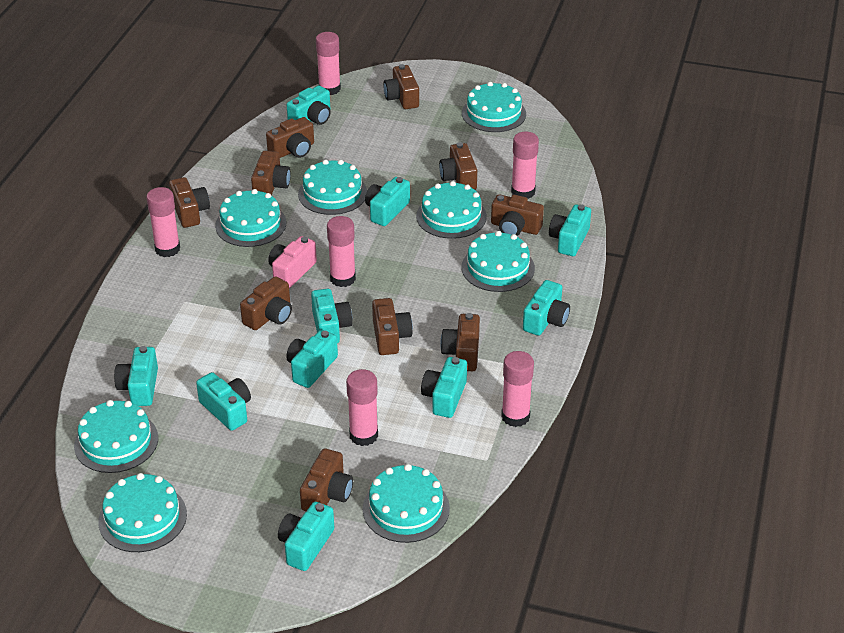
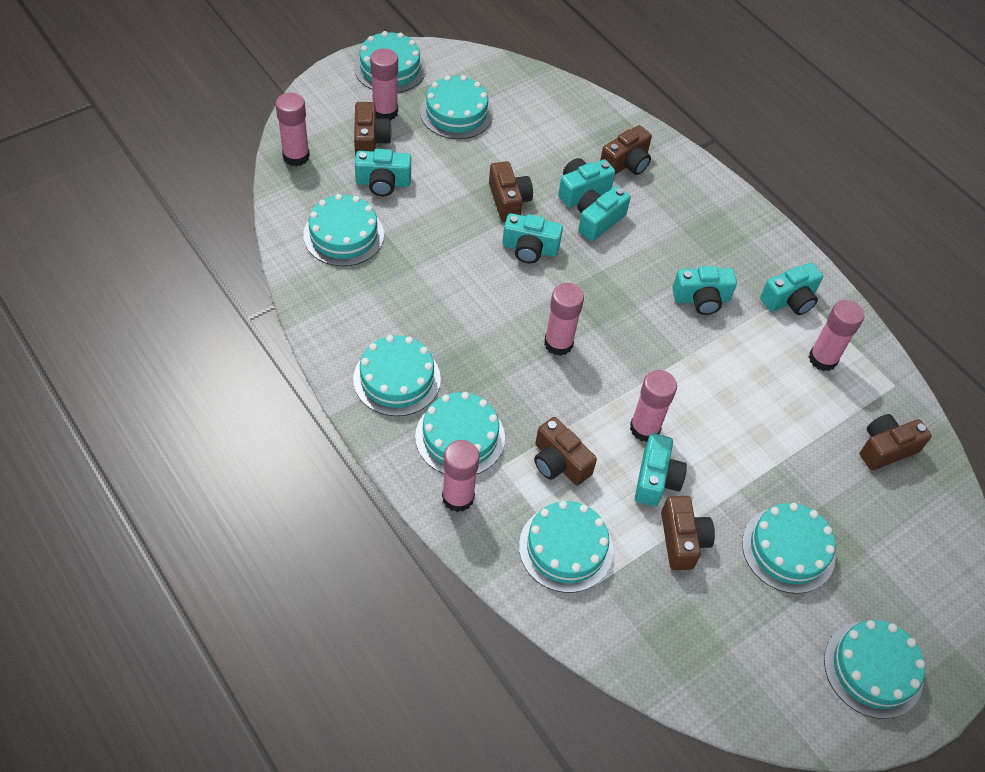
brown camera: [169,177,210,228] [240,276,292,330] [251,151,291,195] [266,117,314,158] [300,448,353,511] [372,298,413,355] [383,64,419,109] [439,142,477,190] [440,313,480,371] [491,194,544,236] = 10 -> [354,102,392,156] [489,161,533,222] [534,417,597,485] [600,125,652,175] [661,496,715,570] [860,414,932,470] = 6
pink camera: [268,236,317,288] = 1 -> none = 0
turquoise camera: [114,346,158,406] [196,372,251,431] [278,502,334,571] [286,330,338,388] [287,86,331,125] [311,289,352,343] [365,177,410,226] [421,357,467,418] [523,280,570,336] [549,205,591,256] = 10 -> [355,149,411,196] [502,213,563,263] [558,158,615,207] [577,186,631,241] [635,433,687,506] [672,266,737,315] [760,262,823,315] = 7

